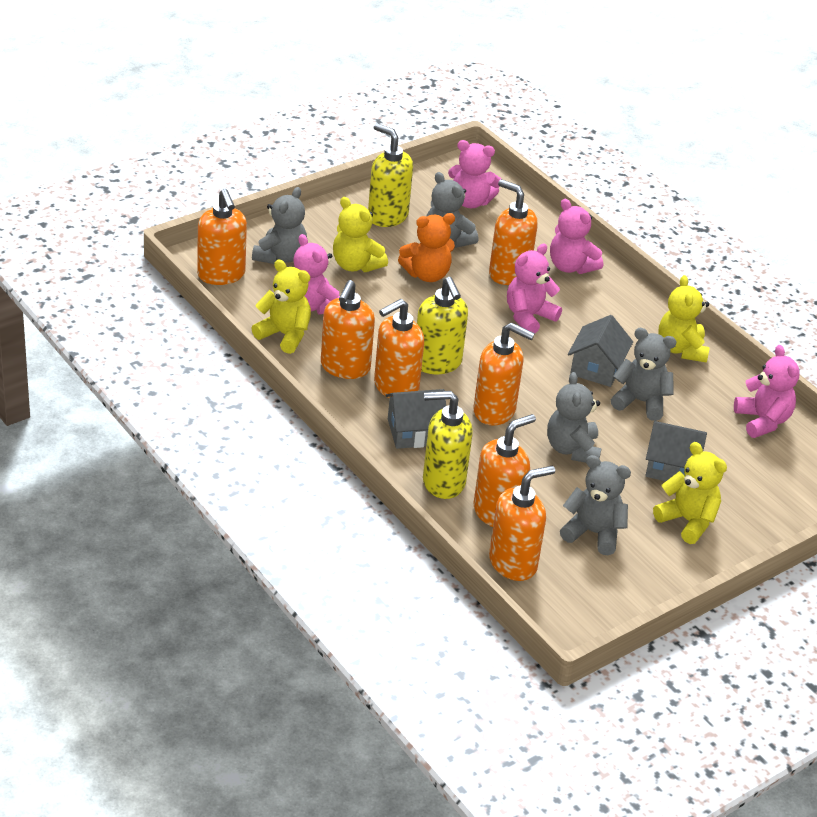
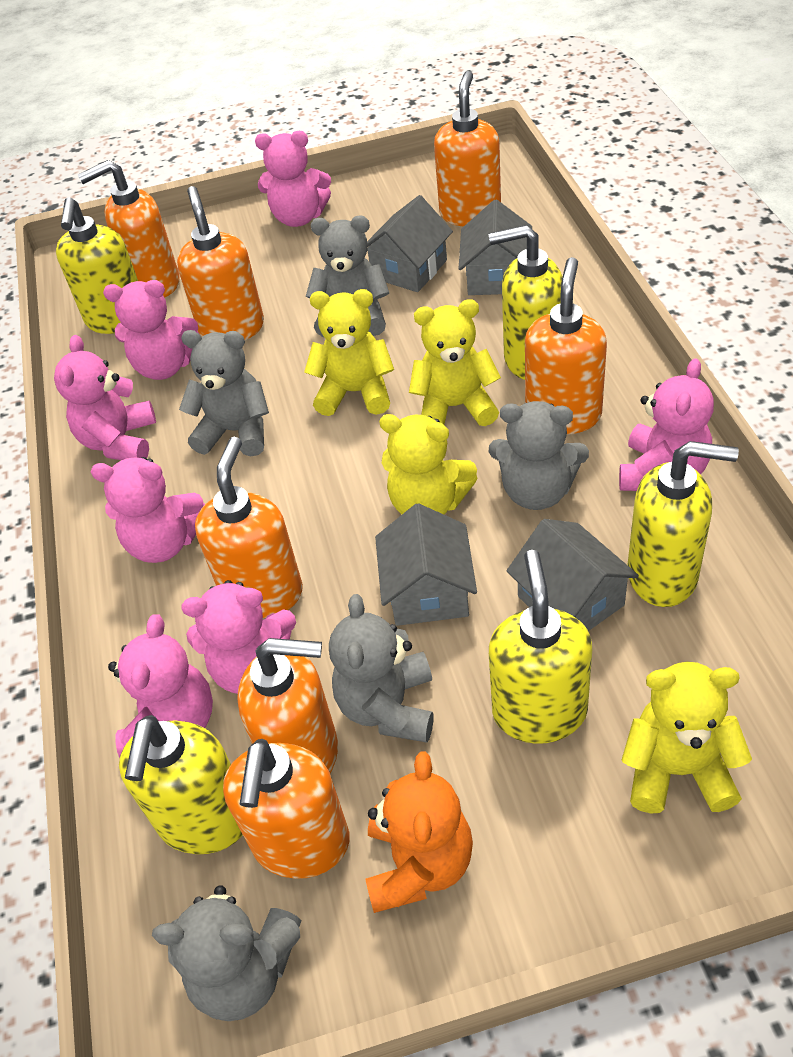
grey house: [385,389,446,449] [568,315,633,387] [645,421,707,481] = 3 -> [367,195,453,292] [375,503,477,626] [459,199,532,295] [507,519,639,631] = 4
pink teddy bear: [293,234,340,314] [448,140,501,208] [507,243,562,333] [550,199,603,274] [734,345,800,438] = 5 -> [54,335,156,460] [91,457,205,563] [103,280,199,380] [108,614,213,758] [181,580,296,694] [255,131,331,227] [619,358,714,491] = 7
yellow soap dispenser: [368,123,413,227] [417,277,468,374] [423,391,473,499] = 3 -> [56,198,138,334] [119,715,243,854] [489,225,562,380] [489,550,592,744] [628,441,739,607] = 5

